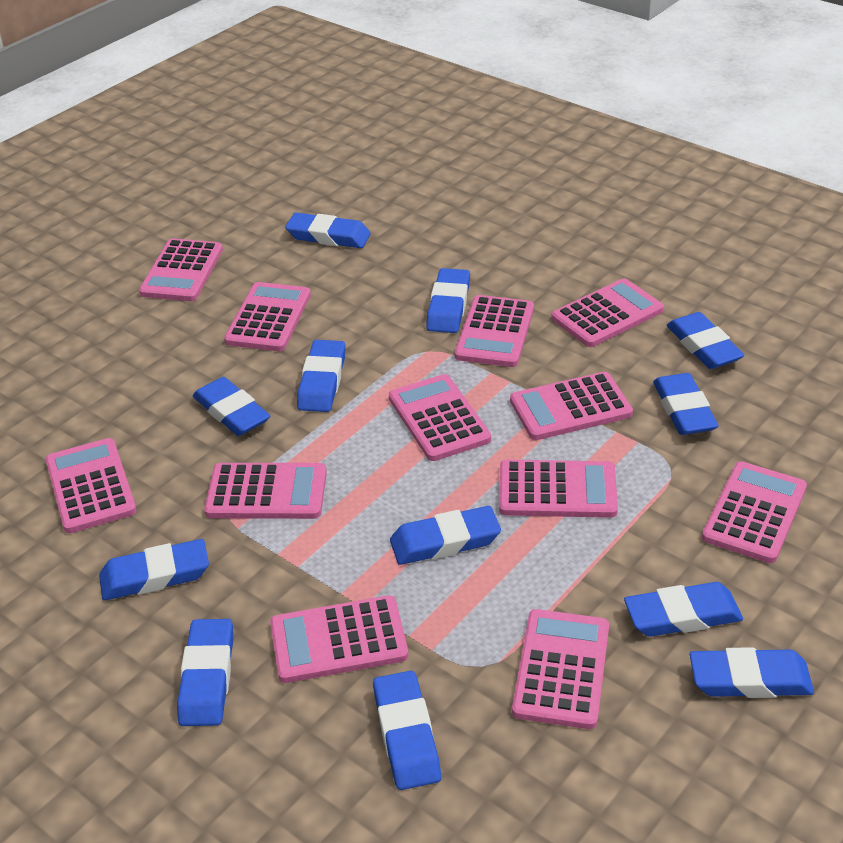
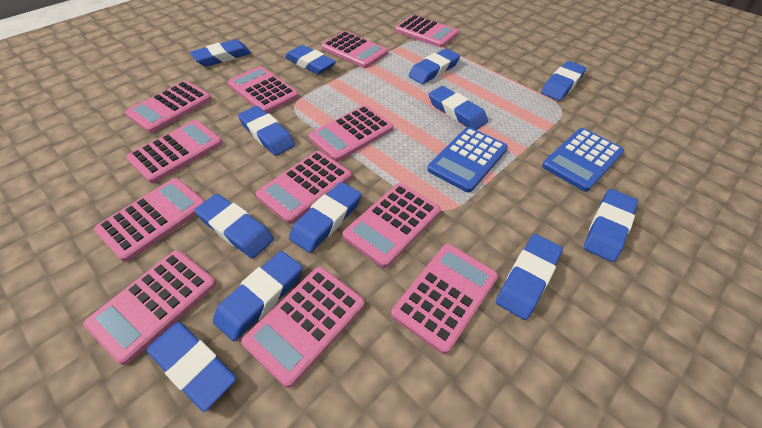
blue calculator: none = 0 -> [427,127,508,193] [542,128,624,192] = 2

